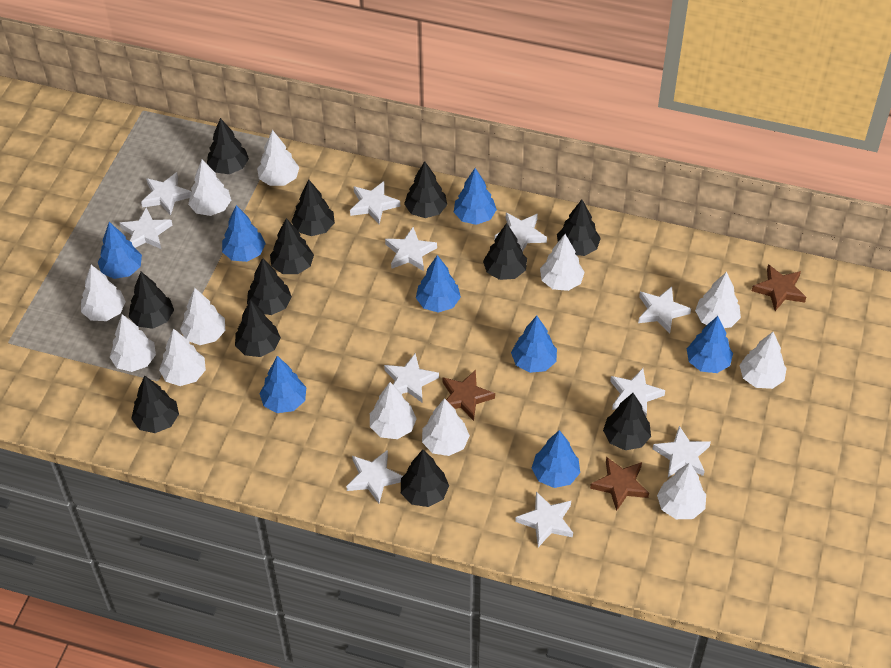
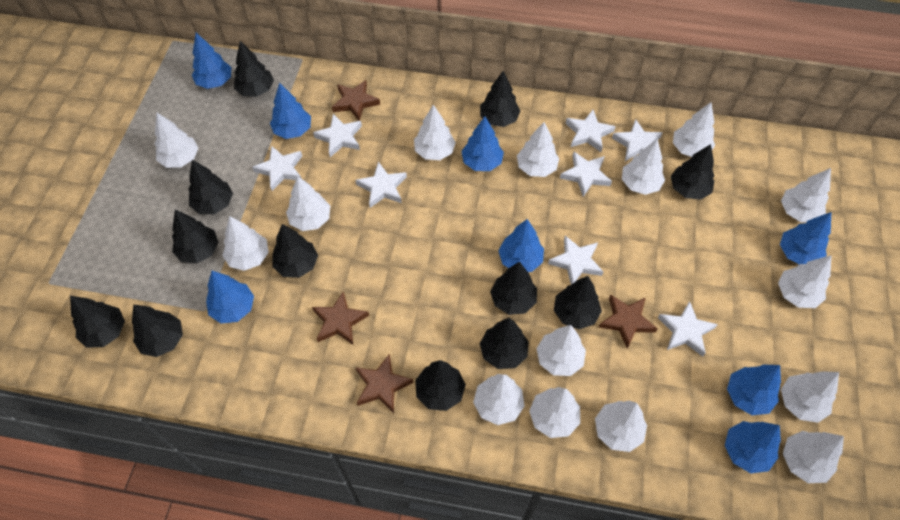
brown star: [442,370,495,421] [590,457,649,511] [752,264,806,311] = 3 -> [312,291,369,345] [332,80,380,121] [355,354,413,413] [598,295,658,349] = 4
white star: [120,208,172,249] [141,172,192,216] [346,450,403,503] [350,181,400,224] [384,353,439,403] [385,227,437,271] [495,213,547,252] [515,491,573,547] [610,368,665,416] [638,286,691,334] [653,426,711,477] = 11 -> [252,146,302,191] [313,114,362,157] [355,162,407,208] [548,236,603,285] [560,152,612,197] [566,110,615,152] [612,119,663,161] [658,301,718,357] = 8
white tree: [81,265,126,321] [110,314,156,372] [159,328,206,386] [180,288,225,345] [188,160,231,216] [257,130,300,186] [370,382,417,439] [422,398,470,456] [540,234,585,291] [657,463,706,519] [695,272,741,328] [739,332,787,389] = 12 -> [155,113,198,168] [222,216,269,271] [286,176,330,231] [414,105,456,160] [473,374,525,425] [517,122,559,177] [529,387,580,438] [536,325,586,376] [595,401,647,452] [622,139,665,195] [673,102,715,157] [778,255,832,308] [781,168,831,222] [781,371,839,423] [783,431,844,483] = 15

